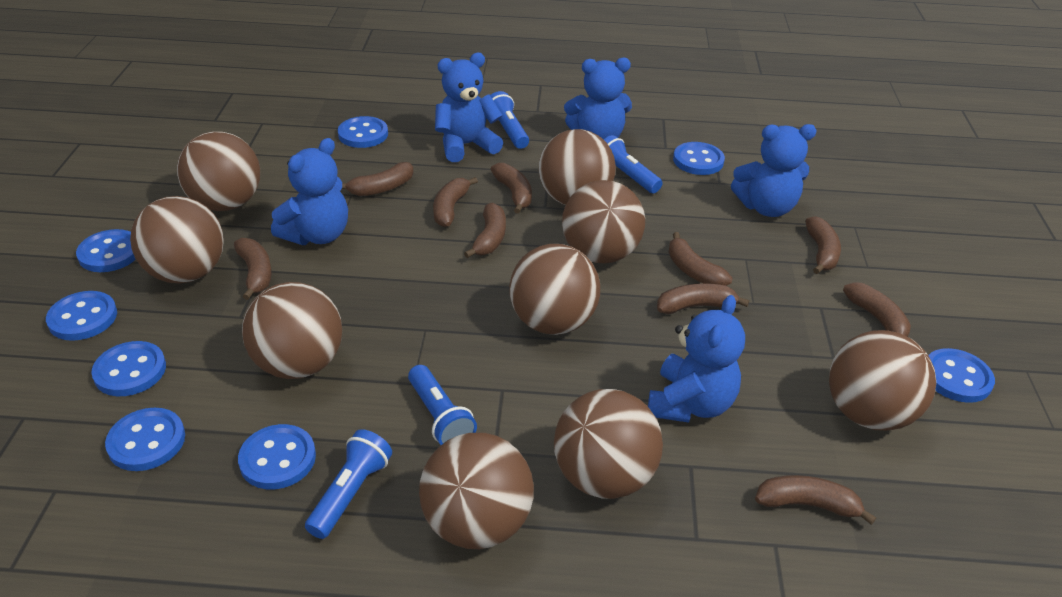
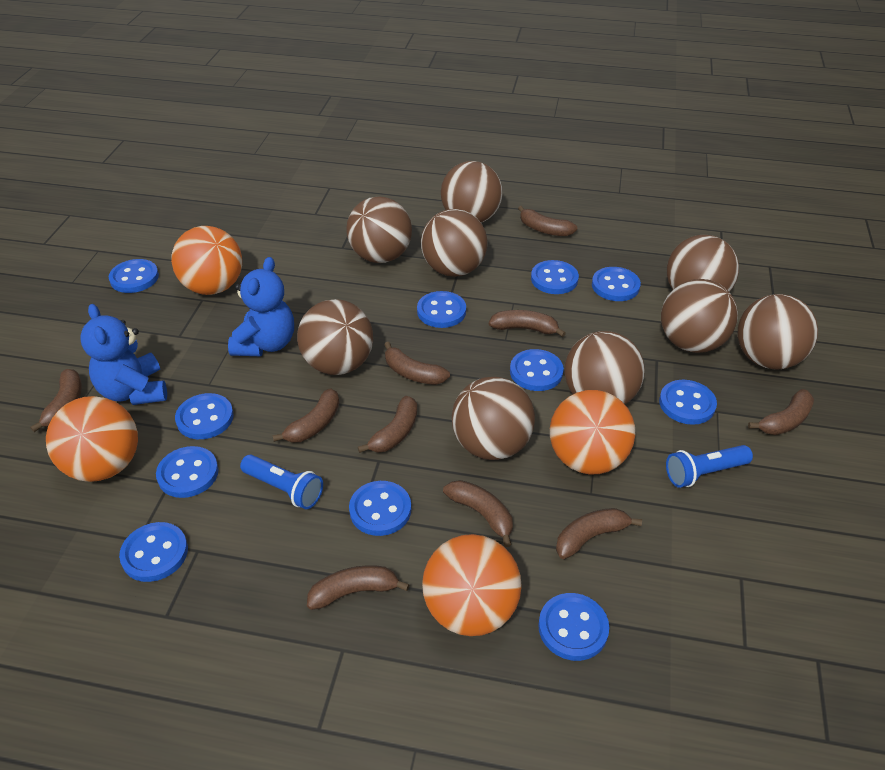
blue button: [46,291,117,341] [76,229,136,272] [91,341,166,396] [105,408,185,471] [238,424,316,489] [338,116,388,148] [673,142,725,175] [928,348,995,403] = 8 -> [109,259,159,293] [119,522,188,582] [156,446,219,498] [175,393,234,439] [349,481,411,536] [417,291,466,328] [510,349,564,391] [531,260,579,294] [538,593,609,661] [592,267,641,301] [659,380,717,425] = 11
blue flashlight: [305,429,392,539] [408,365,477,445] [490,91,529,149] [604,135,663,193] = 4 -> [240,455,323,509] [666,445,753,488] = 2
blue teddy bear: [271,138,348,245] [435,53,503,162] [564,57,632,140] [648,295,745,423] [731,124,817,217] = 5 -> [81,304,167,405] [228,257,294,356] = 2
orange ball: none = 0 -> [46,396,138,482] [171,226,242,295] [422,534,522,636] [550,390,635,474] = 4

